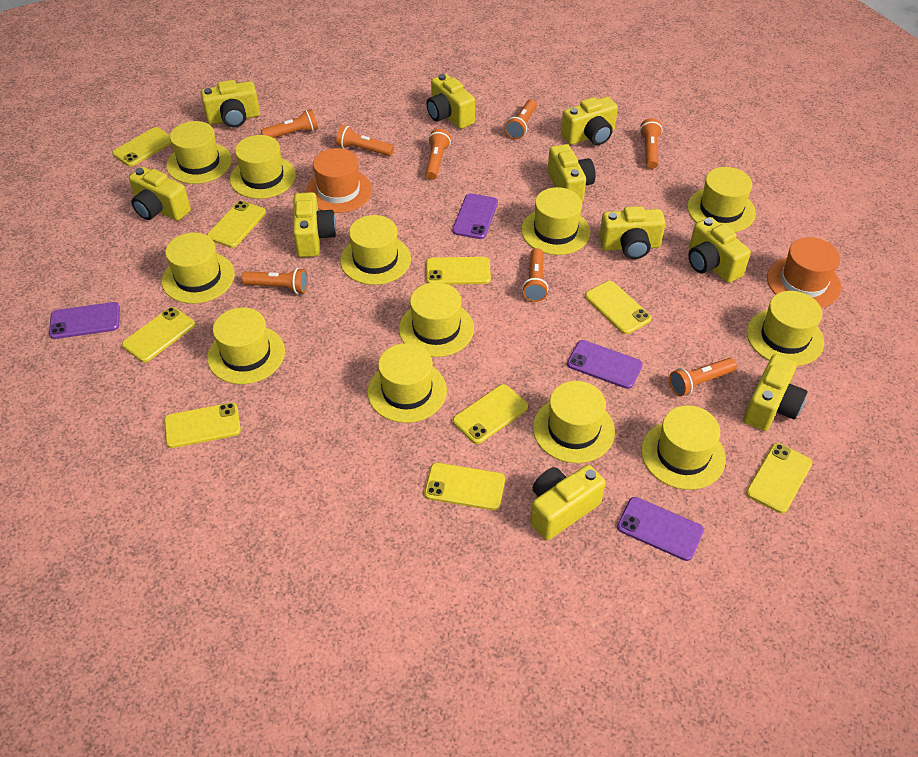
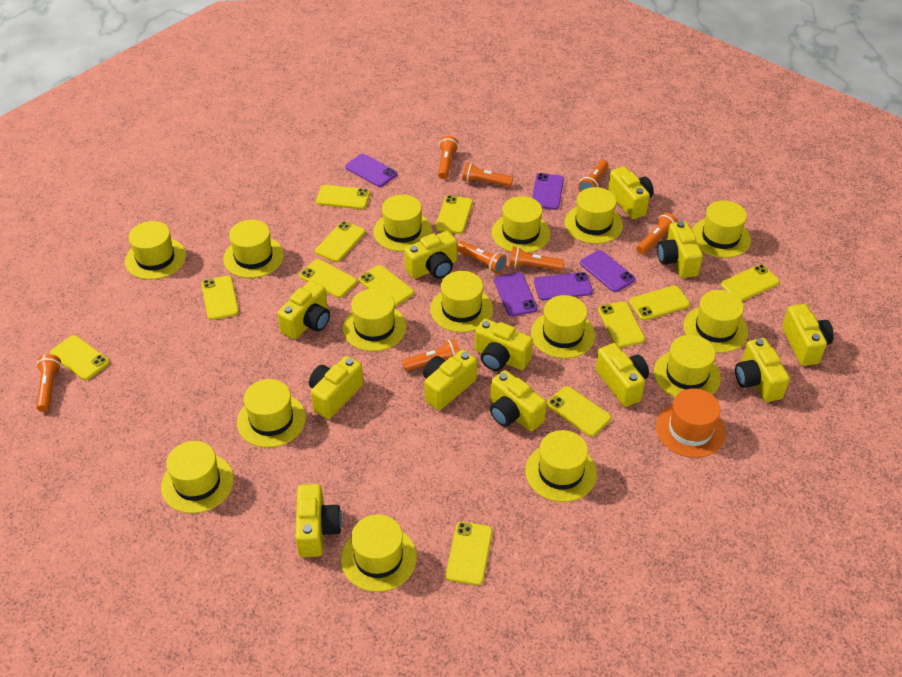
orange hat: [306,148,372,213] [767,237,841,308] = 2 -> [656,388,726,458] = 1
purple phone: [49,302,120,339] [452,193,498,239] [567,340,643,389] [617,497,704,561] = 4 -> [345,154,397,187] [494,272,538,316] [532,173,564,210] [534,272,593,300] [580,250,636,292] = 5
yellow camera: [129,167,191,221] [201,80,260,128] [293,192,336,257] [426,74,475,129] [530,465,606,540] [547,144,596,203] [561,97,618,145] [599,206,666,259] [688,217,751,283] [744,354,807,431] = 10 -> [277,281,330,340] [295,484,342,557] [309,356,364,419] [404,231,457,279] [423,350,477,410] [475,319,533,371] [490,370,547,432] [595,343,649,407] [608,167,654,219] [657,221,703,278] [735,338,790,402] [782,304,834,366] = 12
yellow hat: [162,233,235,304] [166,121,232,184] [207,307,285,384] [230,135,296,199] [340,215,411,285] [367,343,447,423] [399,282,474,357] [521,187,590,255] [533,381,615,463] [641,405,726,490] [687,167,756,232] [747,291,824,366] = 12 -> [125,221,186,280] [161,441,234,513] [223,220,284,278] [237,379,306,448] [341,514,417,592] [343,289,406,351] [373,194,432,252] [430,271,493,333] [492,196,550,253] [525,430,597,502] [531,295,595,359] [564,187,623,244] [654,335,721,397] [684,290,748,353] [692,200,751,258] = 15
yellow phone: [112,127,171,167] [122,307,195,362] [164,402,241,448] [207,201,266,248] [424,463,505,510] [426,257,491,285] [453,384,528,444] [585,281,652,334] [746,443,813,513] = 9 -> [50,335,110,380] [201,276,239,320] [299,259,357,298] [315,221,365,262] [316,185,370,209] [359,265,414,307] [435,195,473,234] [446,522,493,585] [547,386,612,437] [598,301,645,348] [629,285,690,321] [721,264,780,301] = 12

